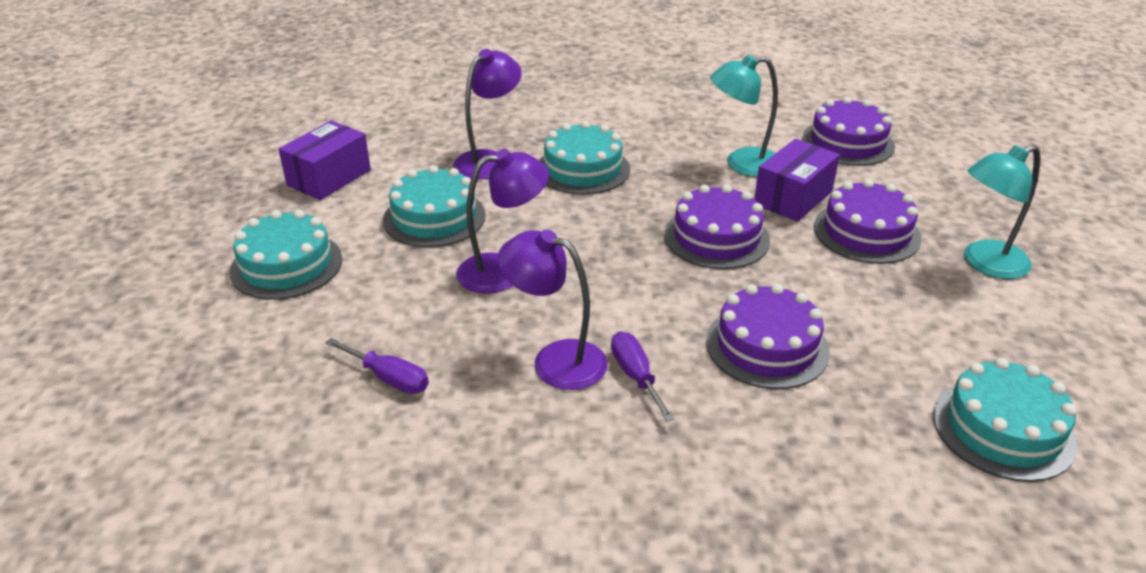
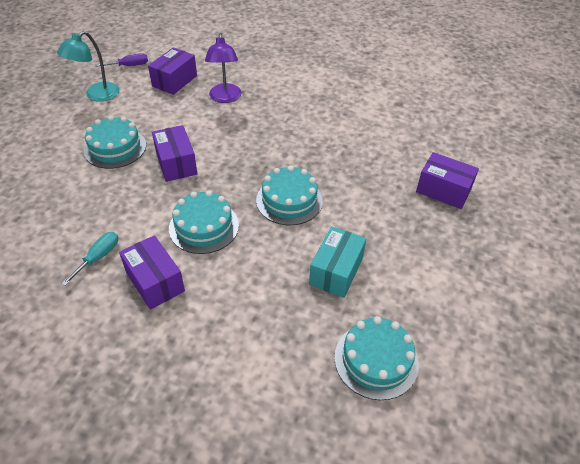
purple box: [279,121,371,200] [754,139,840,222] = 2 -> [119,235,185,310] [148,48,197,95] [152,125,197,182] [416,152,479,209] = 4
purple cake: [664,184,770,269] [706,284,830,389] [802,97,895,166] [814,179,922,264] = 4 -> none = 0
purple lamp: [453,49,522,179] [456,149,549,294] [498,229,608,390] = 3 -> [205,33,241,103] = 1
purple screwdriver: [325,338,429,394] [611,332,674,422] = 2 -> [95,53,148,67] = 1
turquoise box: none = 0 -> [309,226,366,298] = 1
turquoise lamp: [710,55,778,177] [964,145,1040,279] = 2 -> [57,31,119,102] = 1
turquoise screwdriver: none = 0 -> [61,232,118,286] = 1

